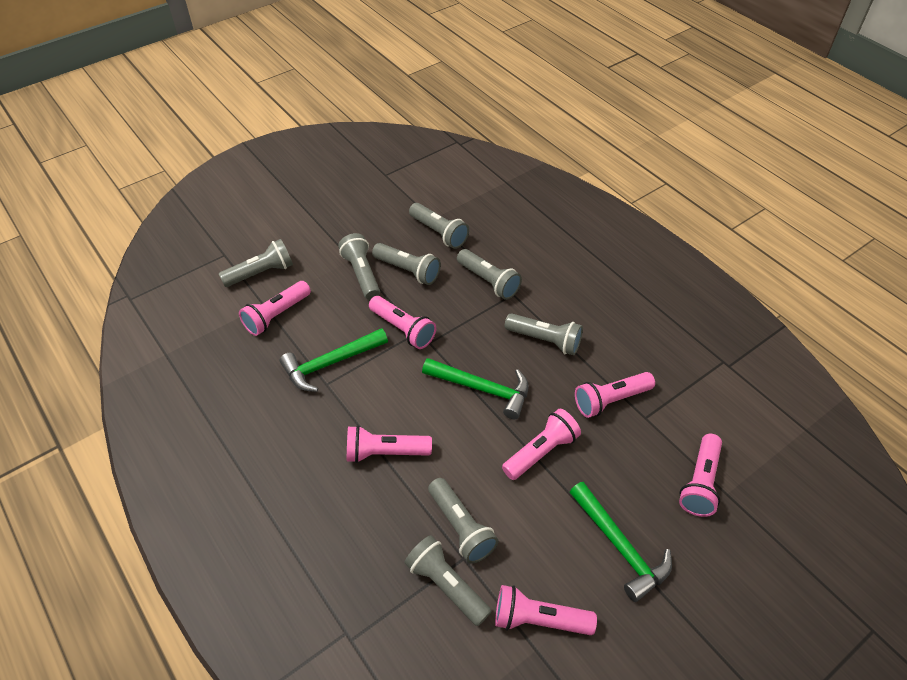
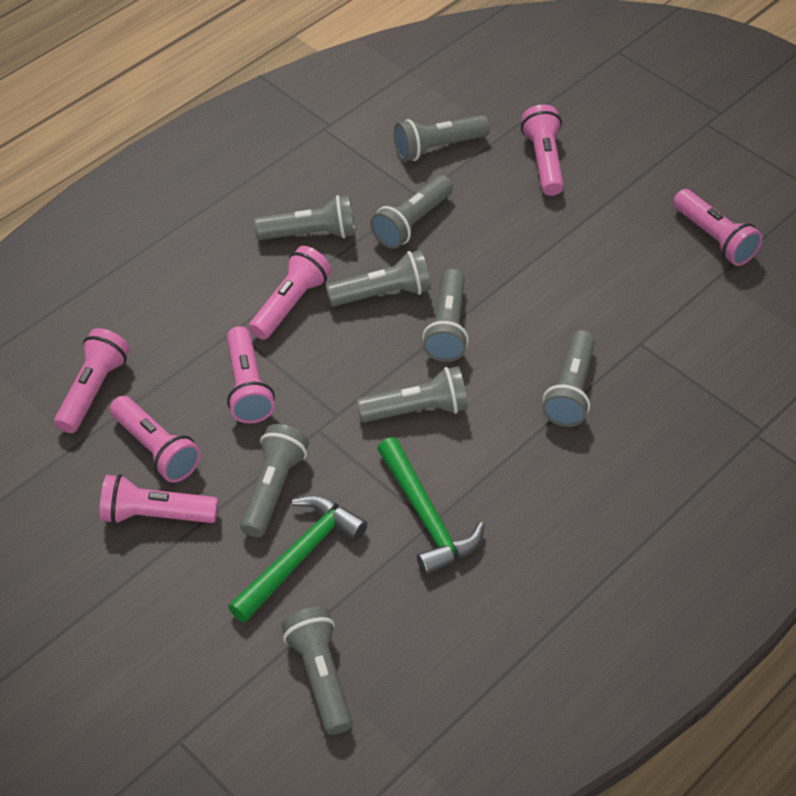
green hammer: [280,328,388,392] [422,358,529,419] [570,482,672,602] = 3 -> [228,496,367,623] [377,437,485,576] = 2
grey flashlight: [219,239,293,287] [338,233,380,300] [372,243,441,285] [404,535,492,626] [409,203,469,249] [428,478,499,564] [457,249,522,300] [505,313,583,355] = 8 -> [240,424,309,537] [254,195,355,240] [281,607,353,735] [326,250,431,306] [356,366,468,423] [370,175,453,249] [394,115,490,161] [422,269,469,362] [542,330,595,427] = 9

